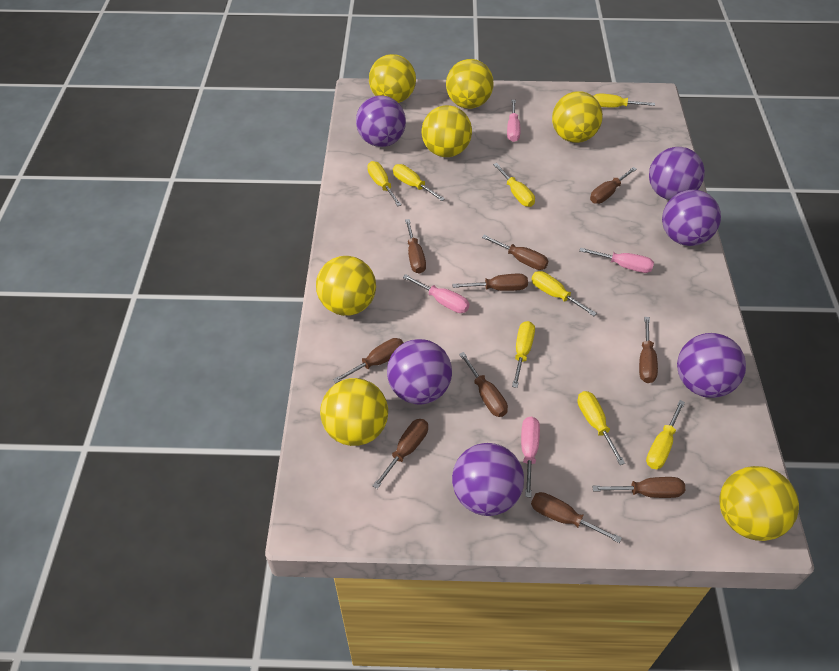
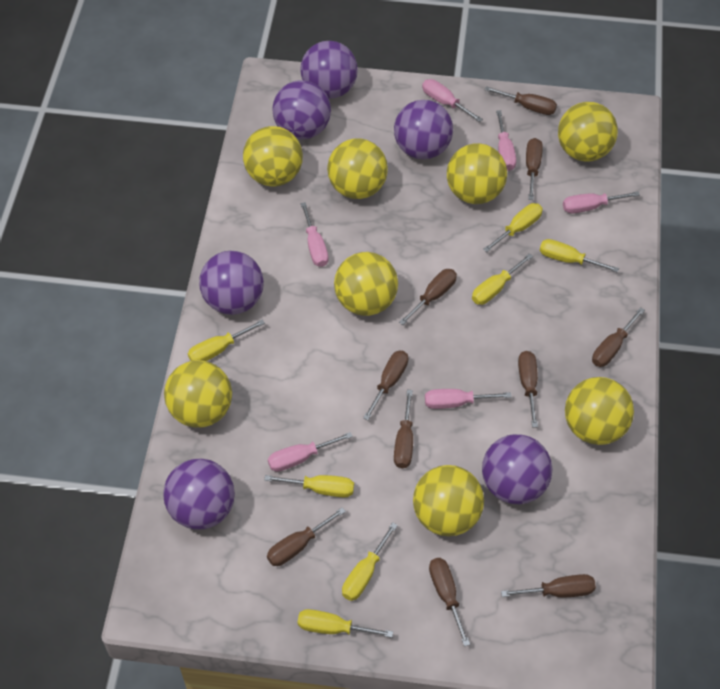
pink screwdriver: [402,274,469,313] [507,100,521,142] [521,417,540,497] [579,248,654,273] = 4 -> [268,432,353,472] [301,202,328,267] [422,79,483,122] [425,389,512,409] [496,110,516,171] [563,191,640,213] = 6
yellow ball: [316,256,376,316] [320,378,388,446] [369,54,416,103] [422,105,472,157] [446,59,494,109] [552,91,603,143] [719,466,799,541] = 7 -> [164,360,232,428] [243,126,303,187] [327,139,388,199] [334,252,398,316] [413,465,484,536] [447,143,507,204] [558,102,618,162] [565,377,634,445] = 8
yellow screwdriver: [367,161,402,206] [393,164,445,201] [493,163,535,207] [512,321,535,388] [531,271,597,316] [578,391,625,465] [594,94,655,108] [646,400,685,469] = 8 -> [188,320,265,361] [264,475,354,497] [298,609,393,638] [342,522,398,601] [472,253,533,305] [483,203,543,252] [540,239,619,273] = 7

